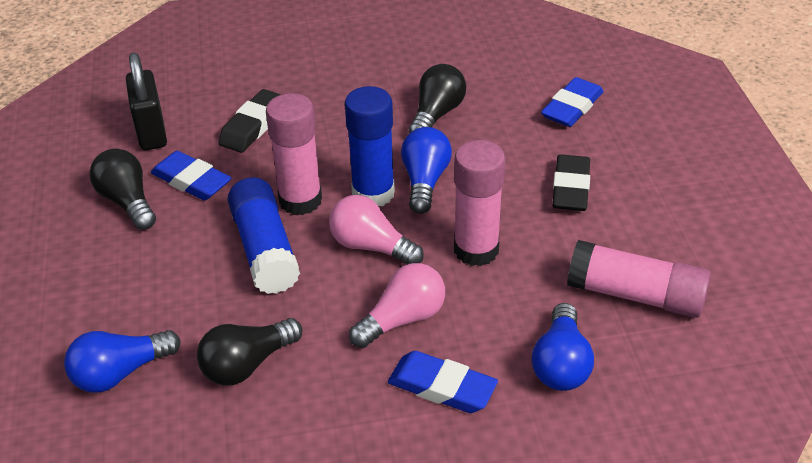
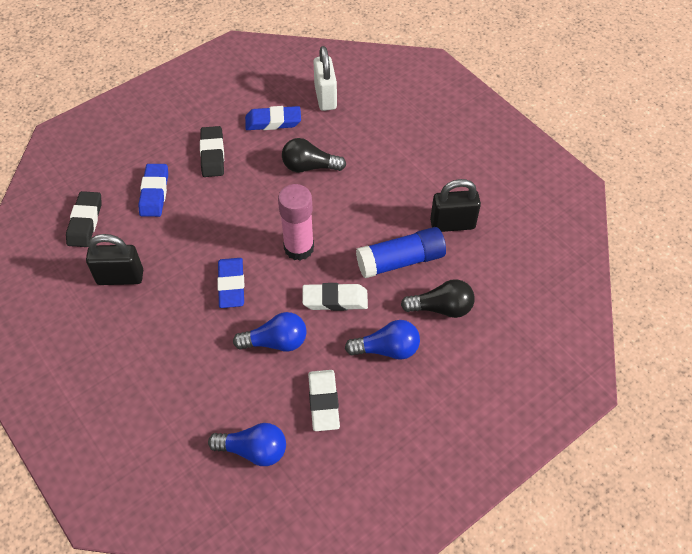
black light bulb: [89,149,156,230] [197,318,303,386] [409,64,466,133] = 3 -> [282,138,346,172] [401,279,475,318] = 2
black padlock: [126,53,167,150] = 1 -> [86,234,143,285] [430,179,481,232] = 2
blue glue stick: [228,177,300,294] [345,86,395,206] = 2 -> [356,227,446,278] = 1
pink glue stick: [266,93,322,215] [454,140,505,266] [567,240,711,318] = 3 -> [278,184,314,261] = 1
pink light bulb: [329,195,424,265] [349,263,445,348] = 2 -> none = 0
white eraser: none = 0 -> [302,283,368,311] [308,370,340,431] = 2
white padlock: none = 0 -> [313,46,337,111] = 1

